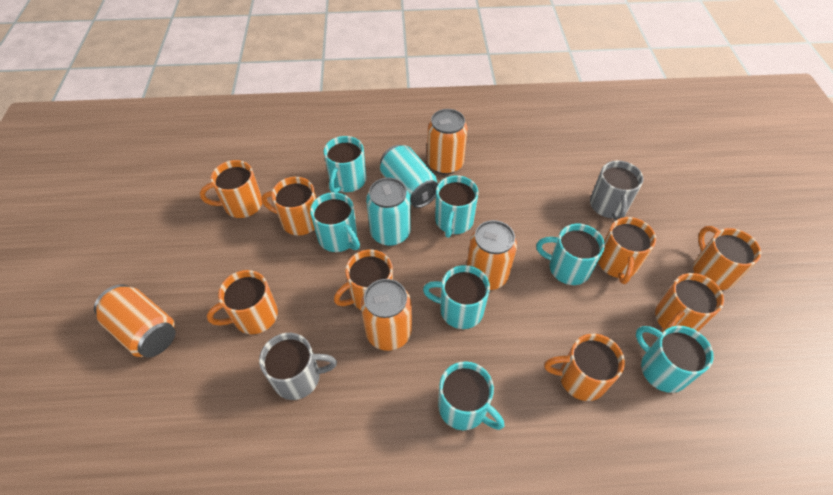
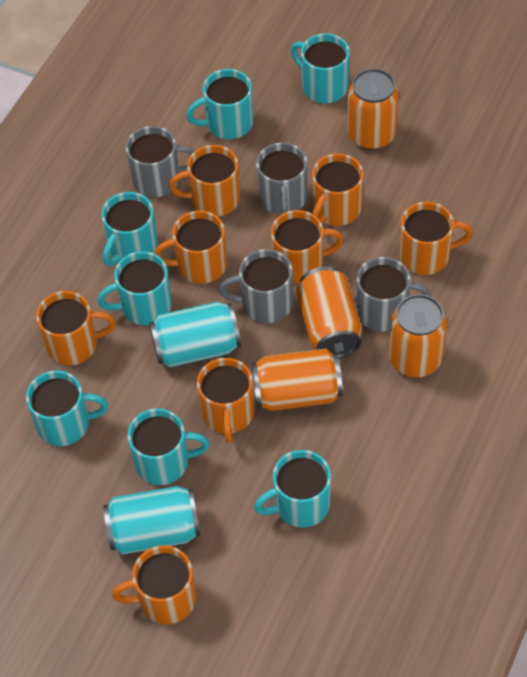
grey mug: [259,333,337,400] [590,160,644,221] = 2 -> [126,126,195,197] [219,249,293,323] [256,142,307,214] [356,257,431,331] = 4

